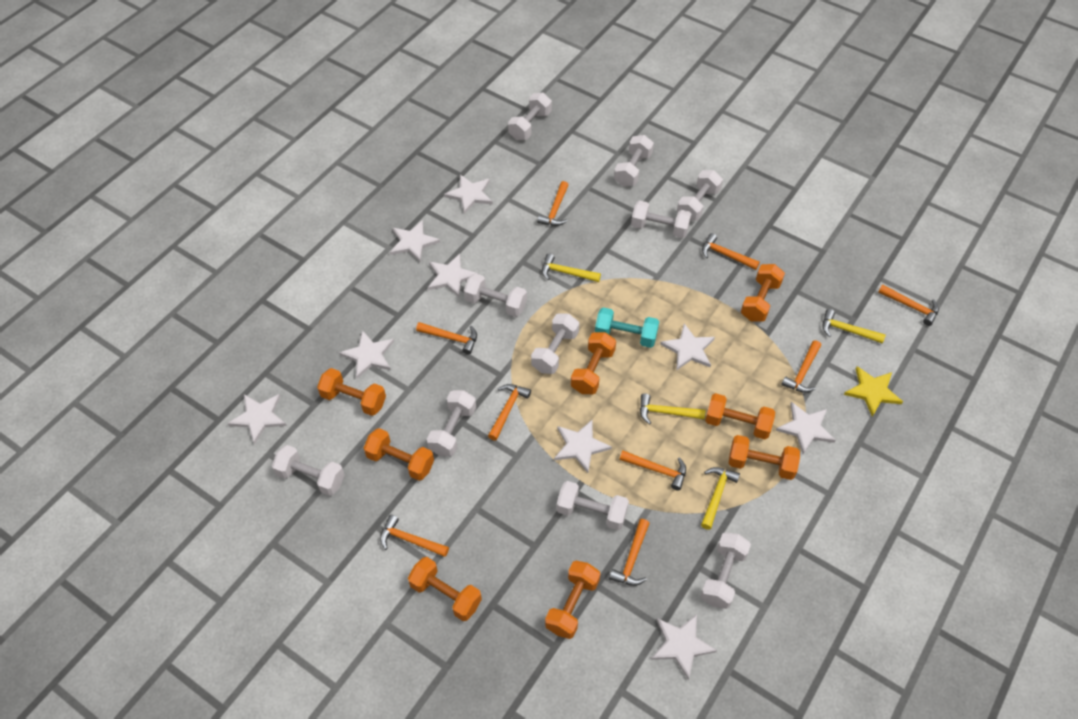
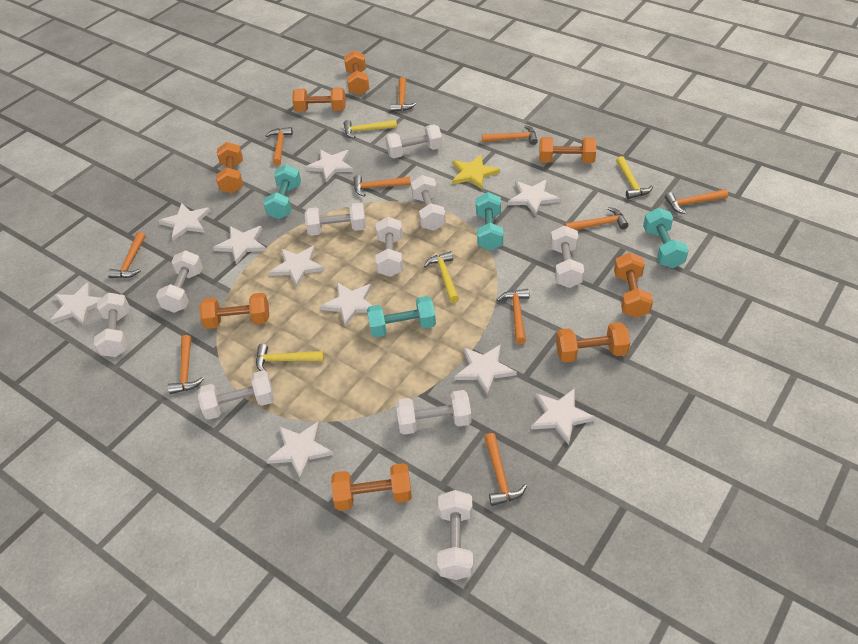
orange hammer: [380,515,449,557] [416,322,477,354] [488,384,531,440] [537,181,569,226] [609,519,650,586] [619,451,686,491] [702,233,760,270] [781,340,821,393] [878,285,939,326] = 9 -> [108,232,145,278] [168,335,204,394] [266,127,293,166] [353,175,411,197] [390,77,416,112] [482,125,538,145] [484,433,527,506] [497,289,529,344] [564,207,629,230] [665,189,728,214] = 10
turquoise dumbbell: [595,307,659,348] = 1 -> [264,165,301,219] [367,296,436,337] [476,192,503,251] [643,208,689,268] = 4
white star: [227,394,287,444] [339,330,394,378] [390,220,440,262] [428,254,478,297] [444,175,493,214] [554,420,612,473] [651,614,717,680] [660,324,715,370] [776,402,836,454] = 9 -> [50,282,101,326] [158,203,210,241] [213,226,266,265] [266,421,334,480] [269,246,325,287] [305,149,354,182] [320,282,372,327] [454,344,517,396] [508,179,560,216] [531,388,596,445] = 10

